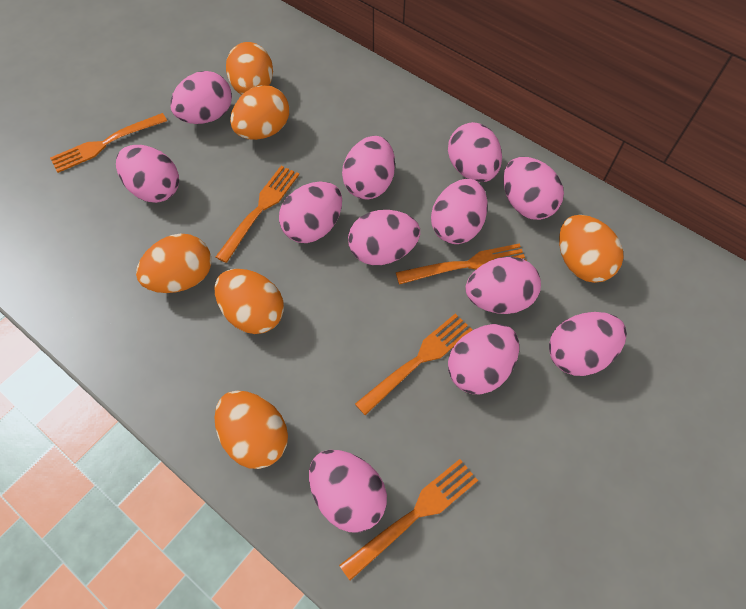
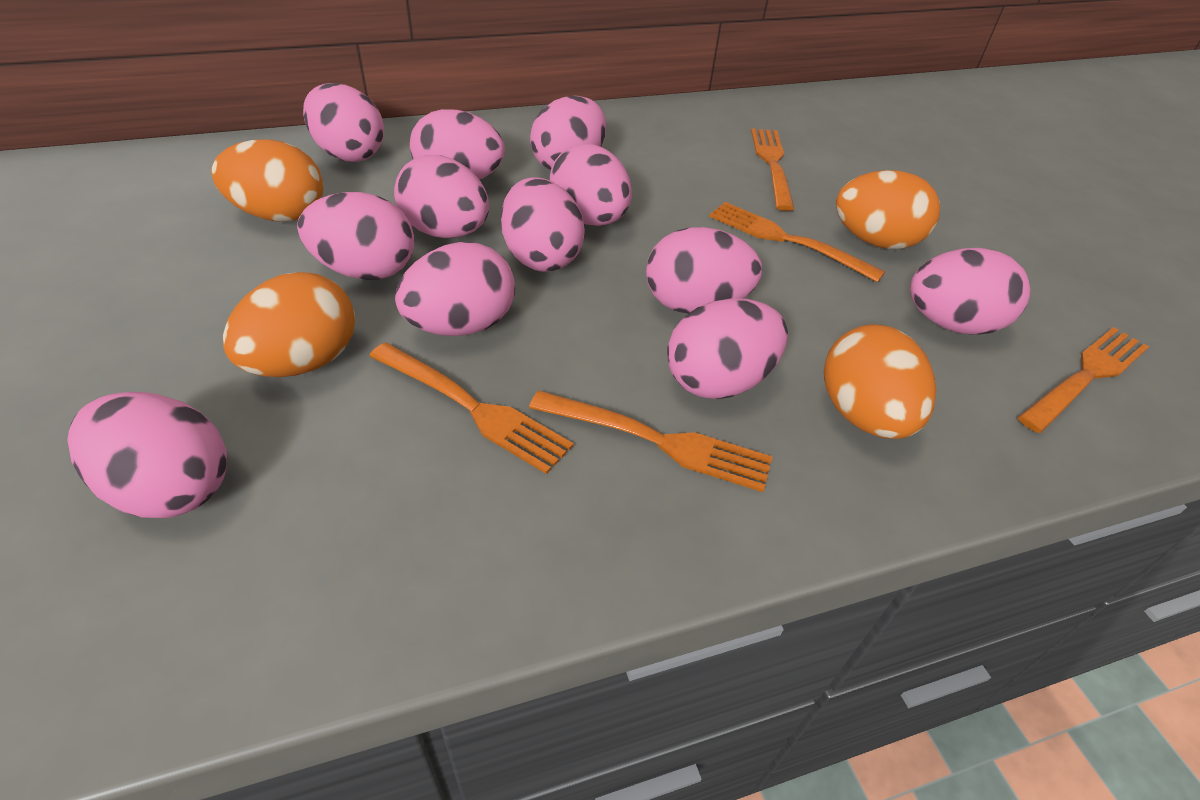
orange egg: [136,234,211,293] [215,269,284,334] [215,391,288,469] [226,42,273,95] [230,85,289,140] [559,215,624,283] = 6 -> [211,139,323,222] [223,272,355,377] [824,324,936,439] [836,170,940,249] = 4

